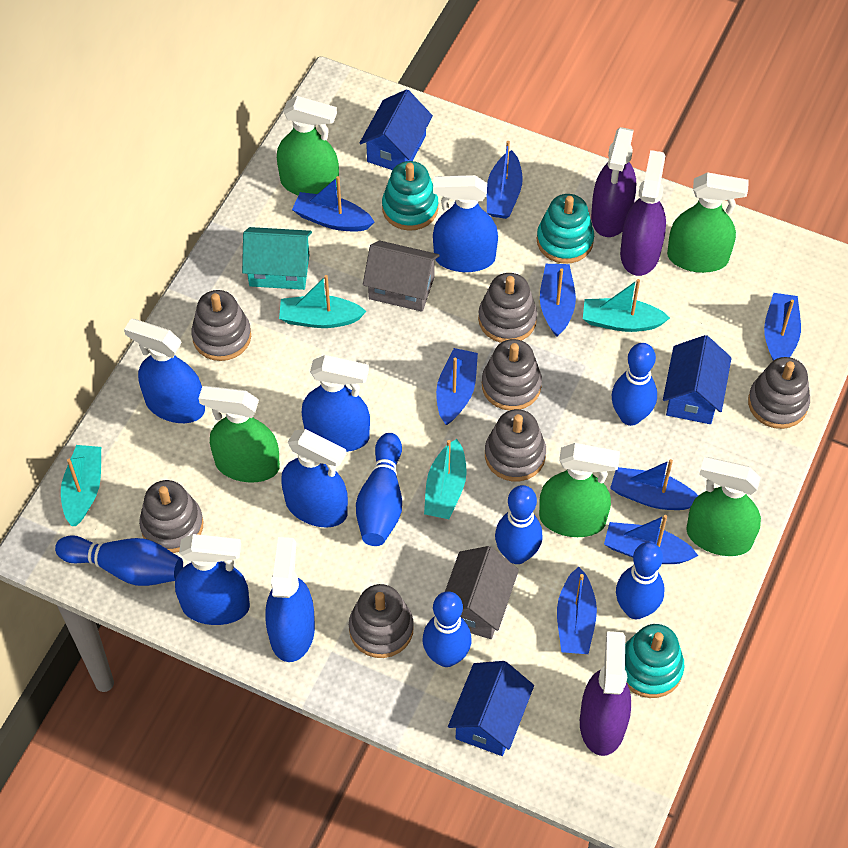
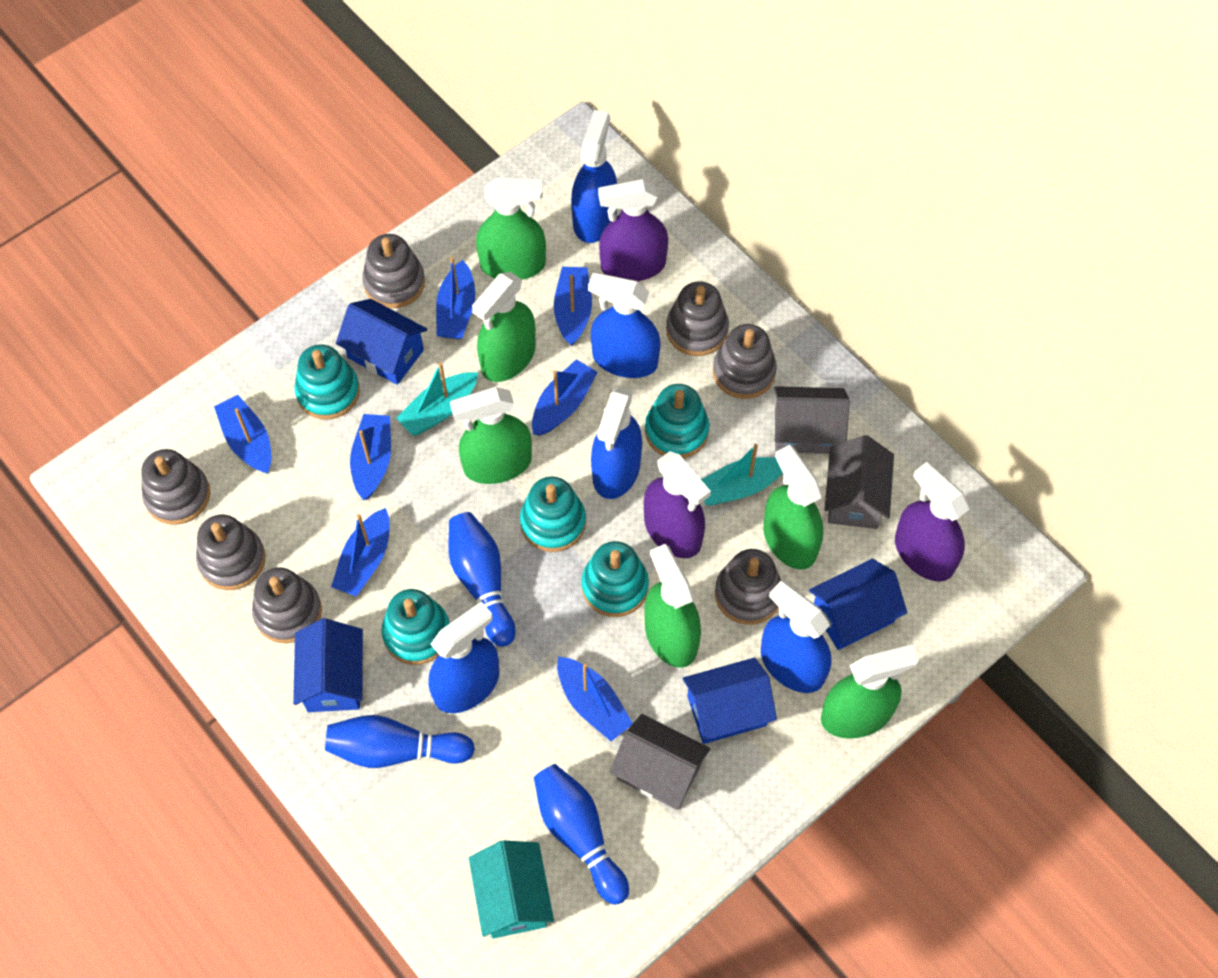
blue boat: [292,176,375,231] [436,348,478,425] [487,141,523,219] [540,264,576,337] [557,567,597,654] [604,515,698,564] [610,459,698,510] [764,293,801,361] = 8 -> [214,395,271,474] [331,508,390,596] [350,414,391,500] [436,257,475,339] [532,359,598,436] [554,267,592,346] [557,657,633,741] = 7
blue bowling pin: [55,535,183,586] [356,433,402,546] [423,591,472,667] [495,485,543,564] [612,343,657,426] [616,542,665,619] = 6 -> [325,715,475,768] [448,512,515,647] [534,764,629,905] = 3
blue house: [360,89,433,170] [448,661,534,756] [663,335,732,424] = 3 -> [293,618,363,712] [336,299,427,385] [683,658,777,744] [809,559,907,650] = 4
blue spray bottle: [124,319,205,423] [175,534,250,625] [265,537,315,662] [281,429,348,528] [302,355,370,452] [433,175,498,272] = 6 -> [428,601,499,713] [571,110,617,243] [588,273,661,378] [591,387,642,499] [761,581,832,693] = 5
green spray bottle: [199,386,280,482] [277,96,339,195] [539,443,620,537] [667,172,749,273] [686,457,761,556] = 5 -> [450,387,532,484] [472,272,536,382] [476,178,546,280] [644,544,701,668] [763,445,823,569] [821,644,919,739] = 6
grey house: [363,241,440,312] [445,546,519,639] = 2 -> [610,714,710,810] [774,386,850,454] [825,435,894,529] = 3
turquoise boat: [61,445,101,526] [279,275,367,328] [424,439,467,519] [583,279,670,332] = 4 -> [396,362,478,436] [701,444,783,505] = 2
turquoise stacking toy: [382,161,438,231] [537,194,594,264] [625,624,684,698] = 3 -> [294,344,360,420] [382,589,450,665] [520,476,586,552] [581,541,649,617] [645,384,709,458] = 5

